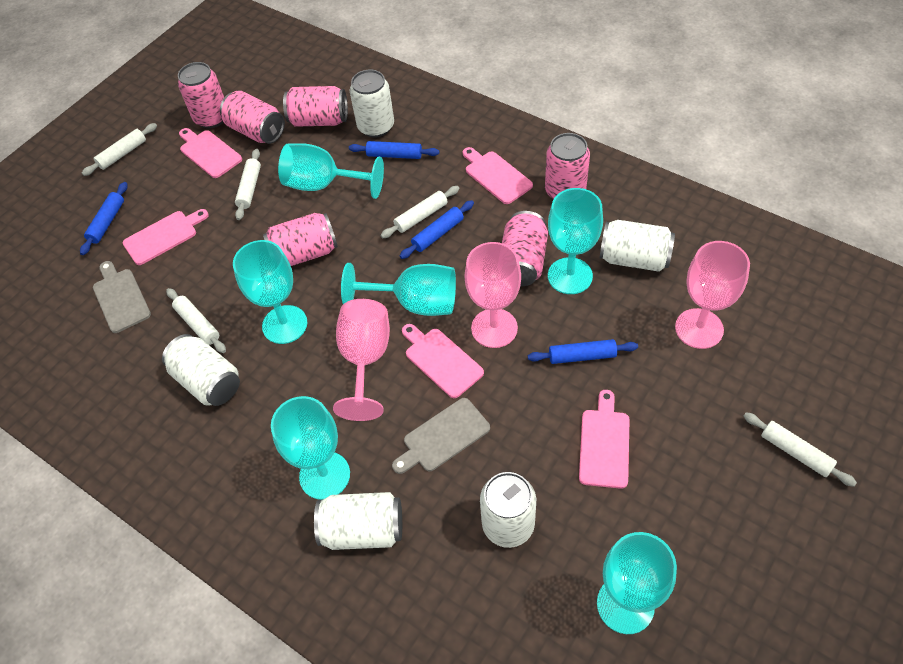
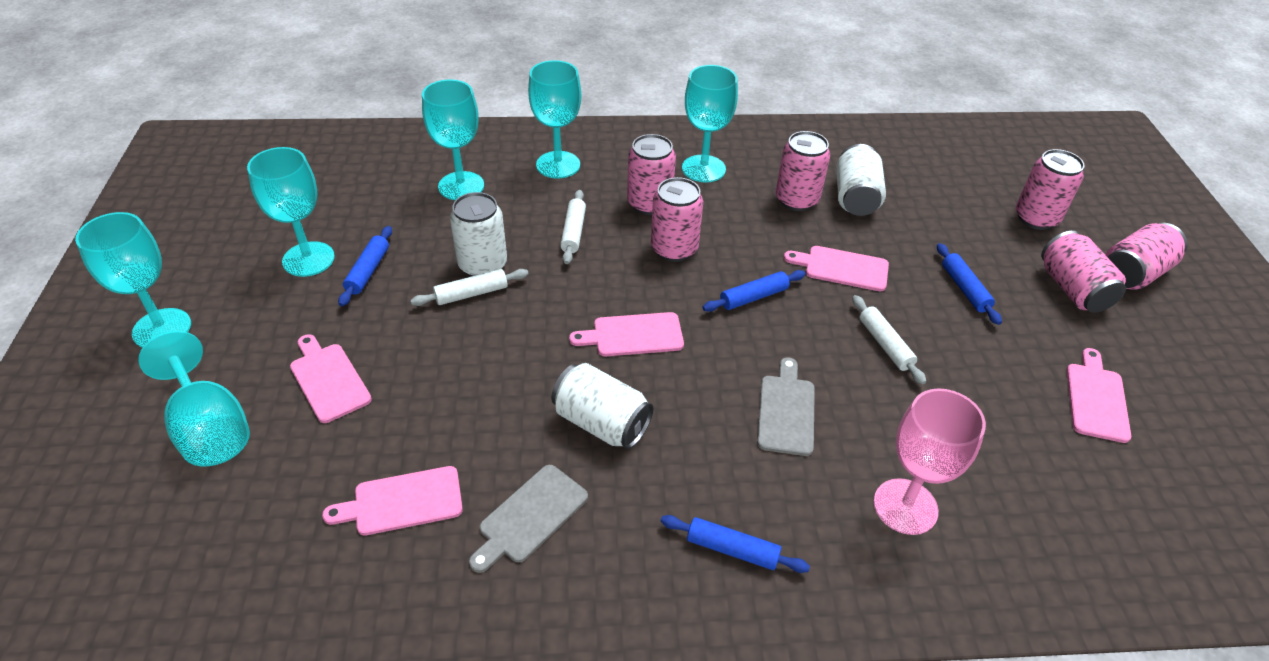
pink goblet: [333,299,390,421] [464,242,521,348] [675,241,750,349] = 3 -> [874,388,986,535] = 1
white can: [162,334,240,406] [314,492,402,550] [350,70,394,138] [480,472,536,548] [599,220,675,272] = 5 -> [450,192,507,277] [551,363,653,449] [836,144,886,216] = 3
white rolling pin: [82,123,157,176] [166,288,226,353] [235,149,261,220] [381,186,459,238] [744,412,857,487] = 5 -> [410,269,529,306] [560,190,586,264] [852,295,926,385] = 3

